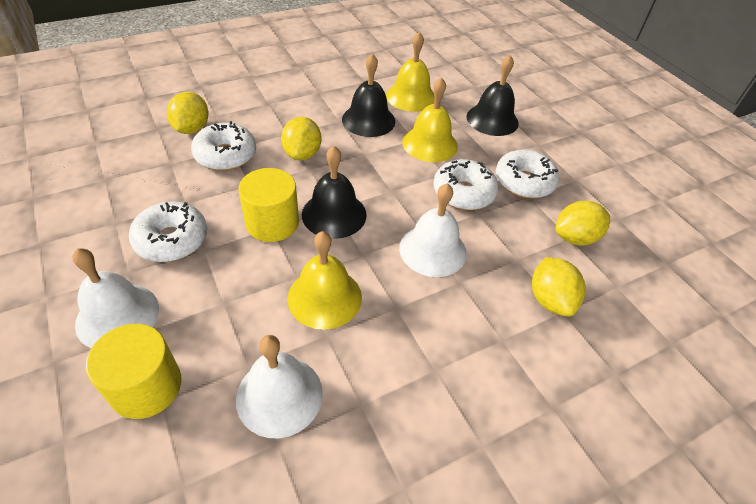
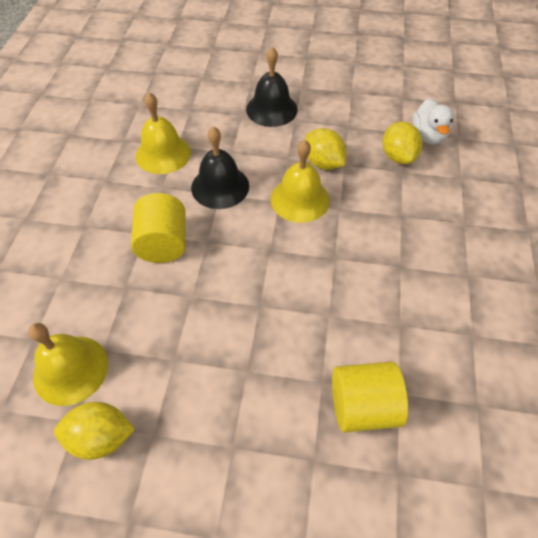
black bell: [302,146,367,239] [342,54,395,137] [466,55,519,136] = 3 -> [191,126,249,209] [246,47,298,127] = 2
white bell: [73,248,159,348] [236,335,323,438] [399,183,467,277] = 3 -> none = 0
white donut: [129,201,207,262] [191,121,256,171] [433,159,499,210] [496,150,560,198] = 4 -> none = 0
white duck: none = 0 -> [412,98,454,145] = 1
yellow lemon: [167,92,208,134] [281,117,322,160] [532,257,586,317] [555,201,610,246] = 4 -> [54,402,135,460] [305,128,346,170] [383,122,422,164] = 3

